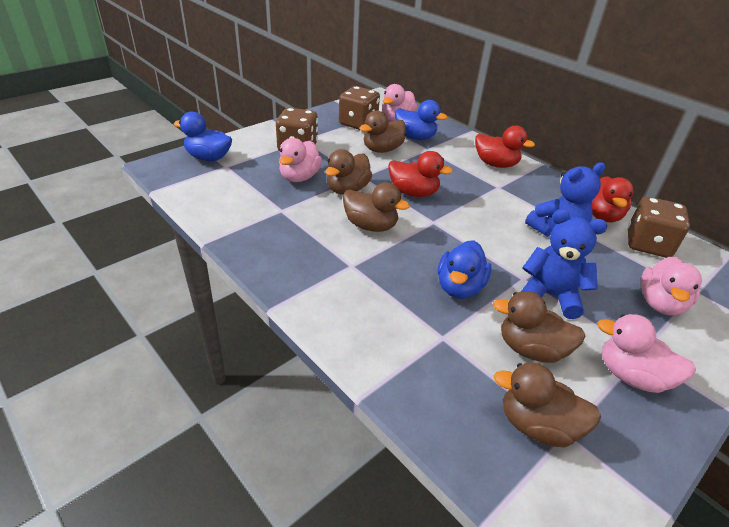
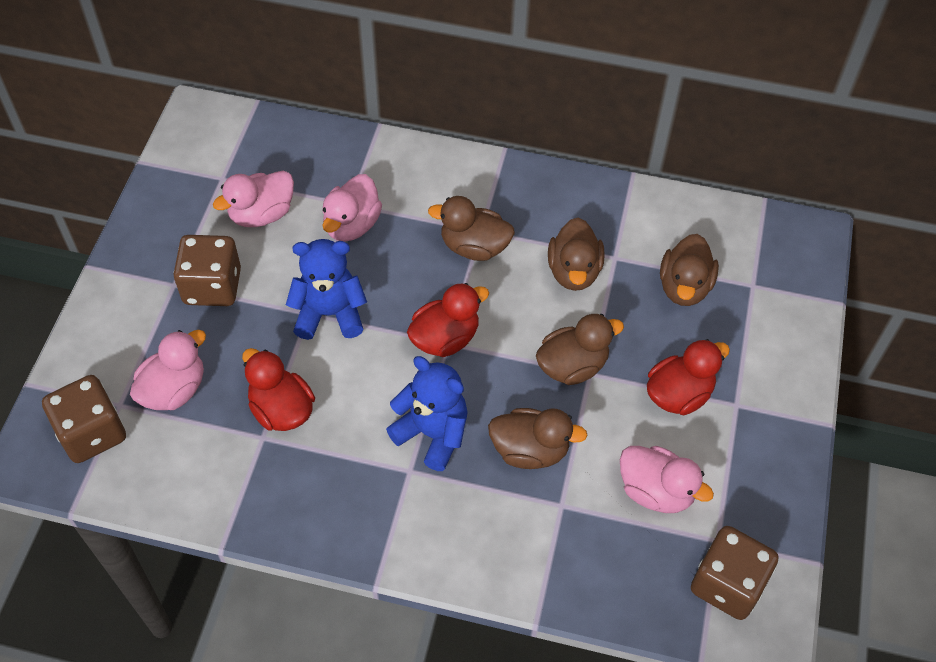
blue duck: [174,112,232,161] [395,100,447,140] [438,240,491,299] = 3 -> none = 0

